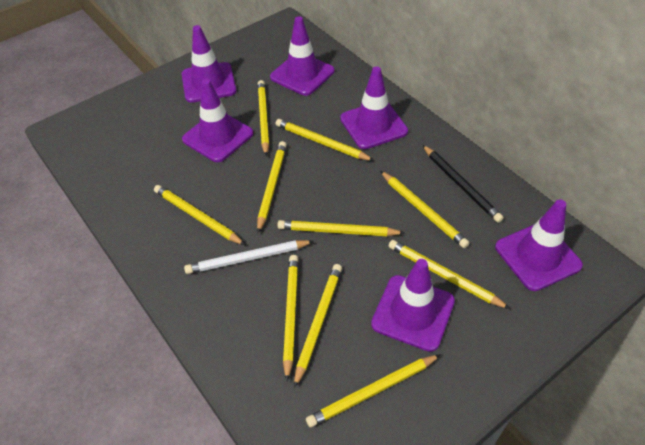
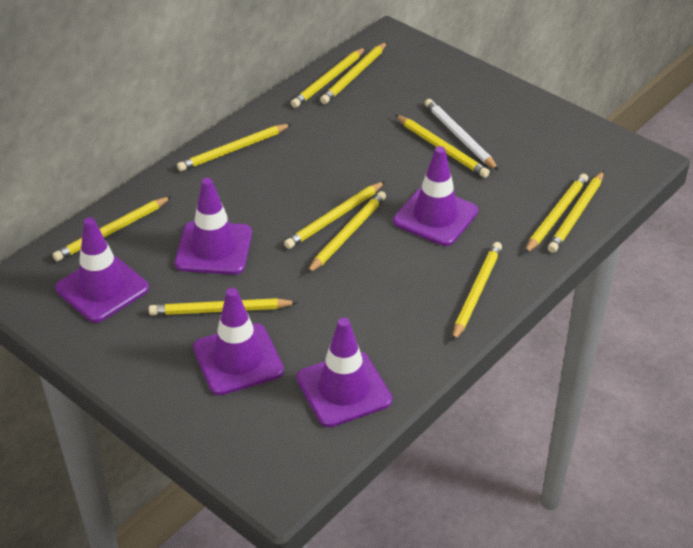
black pencil: [423,145,504,223] = 1 -> none = 0
purple traffic cone: [182,25,236,103] [182,79,253,162] [270,16,334,96] [340,66,408,149] [371,259,455,352] [495,199,583,291] = 6 -> [55,217,149,323] [175,178,252,275] [193,288,284,395] [297,318,392,427] [393,146,478,246] = 5
yellow pencil: [154,185,245,245] [257,141,287,233] [258,80,269,156] [275,119,374,161] [277,220,405,236] [283,255,298,381] [294,264,342,388] [306,354,441,427] [380,171,469,248] [388,240,510,309] = 10 -> [52,196,172,261] [149,298,298,315] [177,124,291,171] [284,181,385,249] [291,47,366,108] [307,191,386,274] [320,42,387,104] [395,115,490,178] [453,242,502,341] [525,174,588,254] [548,171,604,253] = 11

